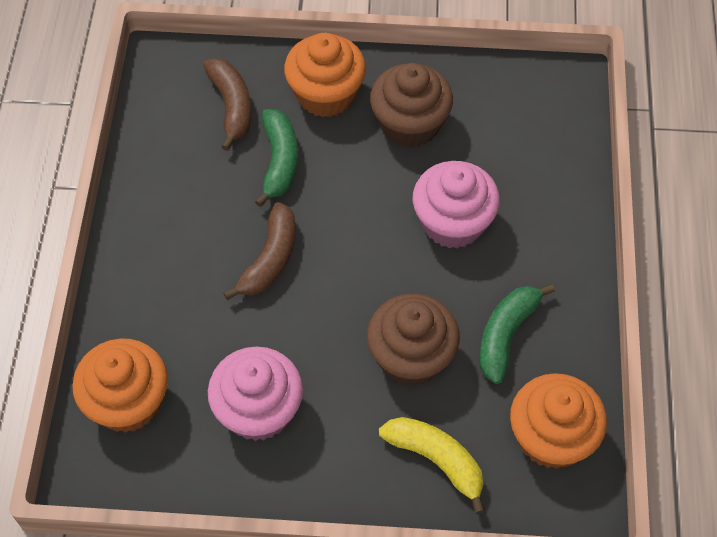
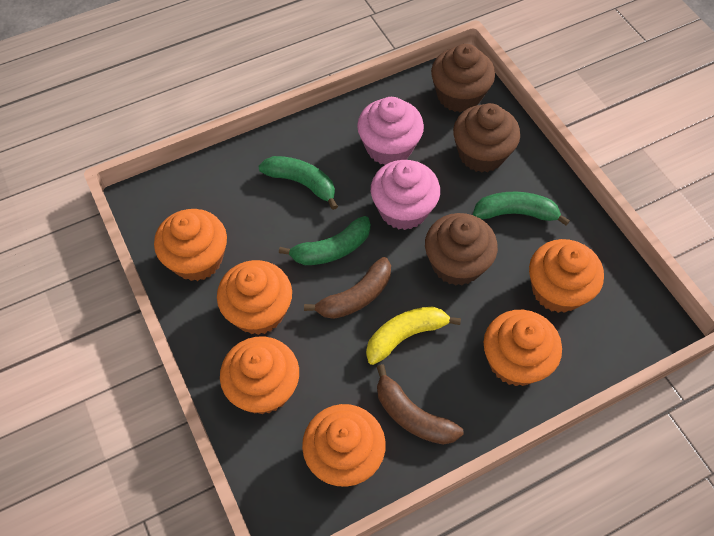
brown cupcake: [367,294,460,386] [370,63,453,148] = 2 -> [425,213,498,286] [431,44,495,113] [453,103,520,172] = 3
green banana: [255,109,298,207] [479,284,555,384] = 2 -> [258,156,338,210] [279,216,371,265] [473,192,570,226] = 3
orange cupcake: [72,339,168,433] [284,33,366,117] [510,373,607,469] = 3 -> [154,209,227,281] [217,260,292,335] [220,336,299,414] [302,404,386,487] [484,310,562,386] [529,239,604,313] = 6

